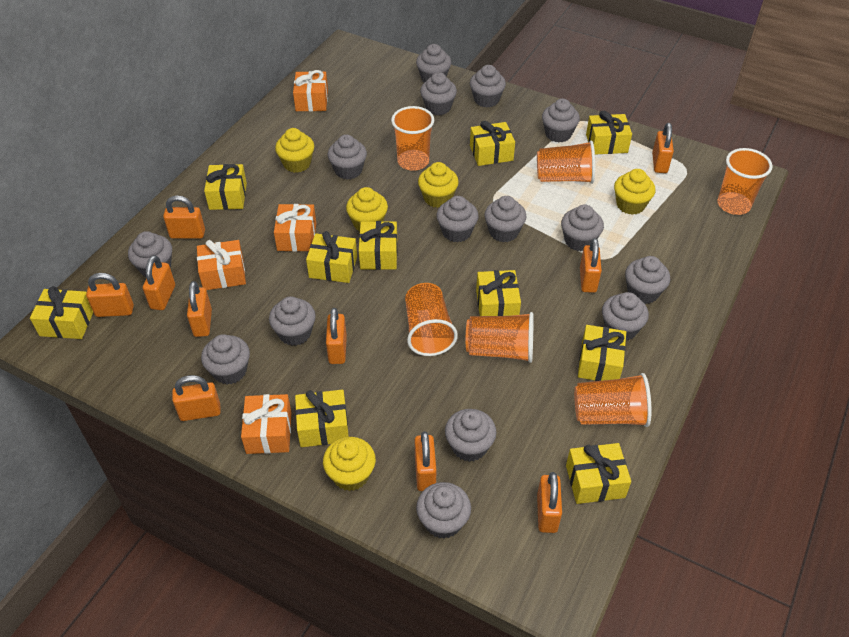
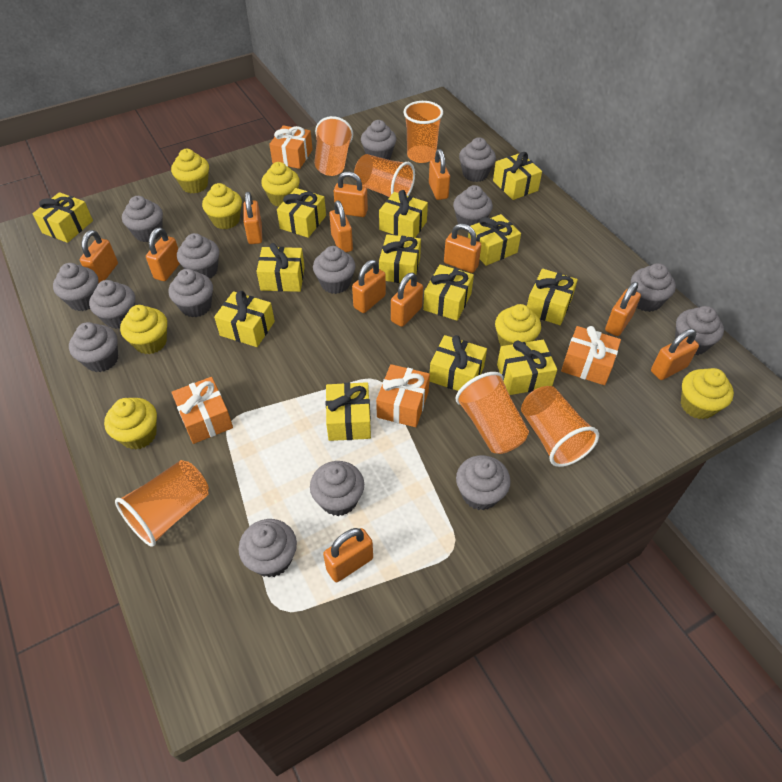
orange padlock: [86,273,134,317] [143,255,175,310] [163,195,205,239] [172,375,221,421] [187,281,212,337] [326,308,347,364] [415,431,436,491] [537,472,562,533] [580,238,602,293] [652,123,674,173] = 10 -> [80,230,118,283] [146,227,180,281] [243,192,262,244] [323,528,373,582] [329,200,353,252] [334,172,368,217] [352,260,386,313] [391,273,423,327] [429,149,450,200] [444,224,481,273] [605,282,641,336] [651,329,699,380] = 12
yellow cupcake: [275,128,314,173] [323,437,376,491] [346,187,388,232] [418,162,459,208] [614,169,655,215] = 5 -> [104,398,157,450] [120,305,167,354] [171,149,209,193] [202,183,242,229] [261,162,300,207] [495,304,541,346] [681,368,734,419] = 7
yellow gift: [30,286,93,339] [204,164,247,210] [295,390,349,447] [306,231,357,283] [359,221,398,270] [470,121,515,166] [476,270,521,316] [566,443,631,504] [578,325,626,381] [586,111,632,154] = 10 -> [33,192,93,243] [214,291,275,347] [256,243,305,292] [277,188,326,238] [326,382,371,441] [379,190,428,238] [379,234,421,283] [423,265,474,321] [429,335,487,391] [468,214,521,266] [493,152,542,200] [497,340,557,395] [527,269,578,325] = 13

